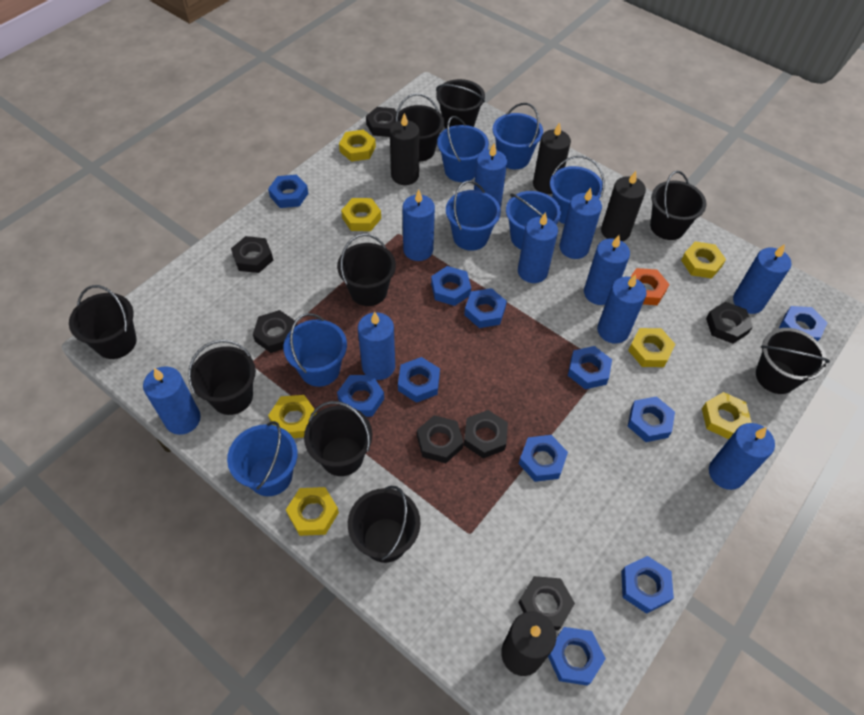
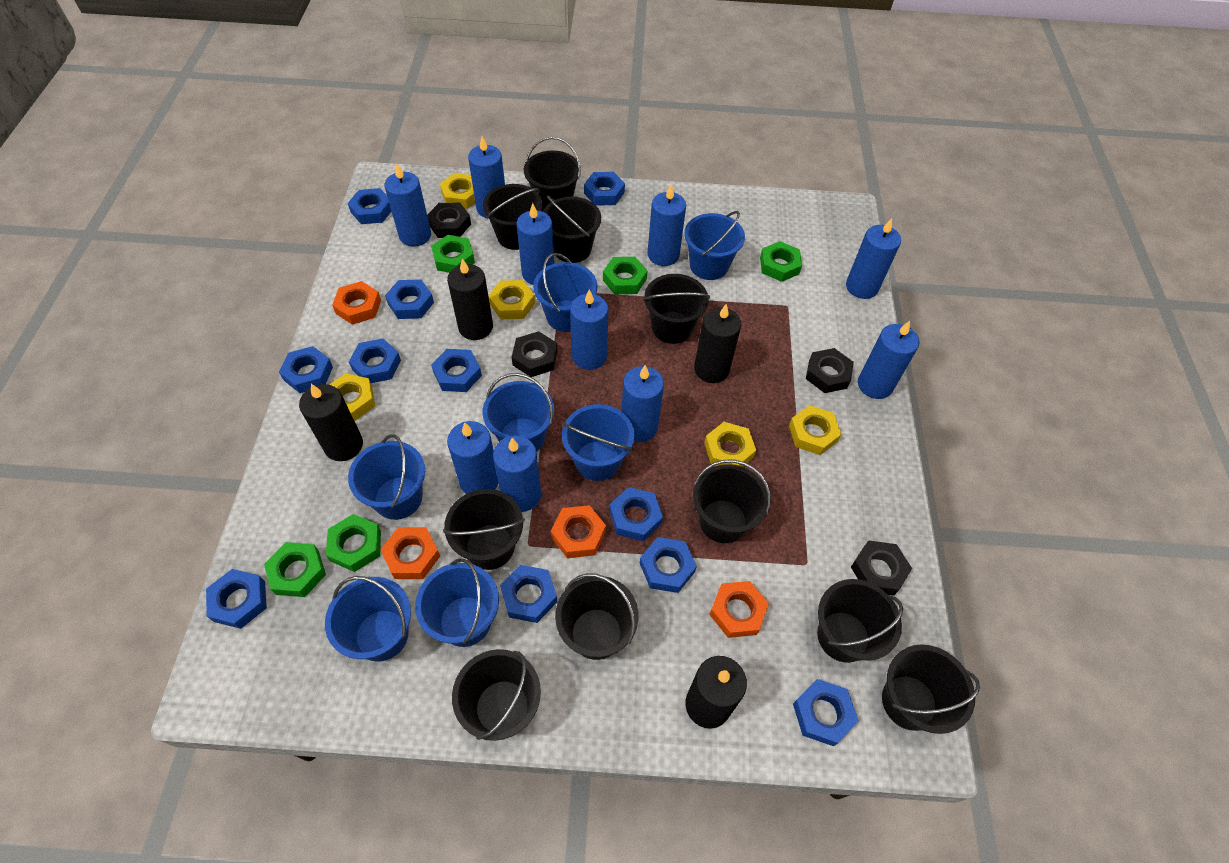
black bucket: [69,285,137,359] [188,340,256,415] [304,401,372,476] [337,234,396,306] [348,486,421,563] [394,93,444,161] [436,79,485,129] [650,171,707,240] [756,328,830,394] = 9 -> [443,489,525,570] [452,649,541,741] [483,184,542,250] [524,137,581,212] [543,196,601,263] [555,573,638,660] [643,274,710,344] [693,460,771,543] [817,579,903,663] [882,644,980,734] = 10
black nut: [231,236,273,273] [253,310,297,353] [366,107,397,137] [417,415,464,463] [464,410,508,459] [518,576,575,630] [706,302,753,344] = 7 -> [427,203,471,238] [512,331,558,377] [806,348,854,393] [851,540,912,596] = 4
green nut: none = 0 -> [264,542,326,597] [326,514,381,572] [431,235,475,273] [603,257,648,294] [760,241,802,282] = 5
orange nut: [631,268,669,305] = 1 -> [332,281,381,325] [380,527,440,579] [551,505,606,558] [709,581,769,638] = 4
yellow nut: [268,395,317,438] [286,487,339,536] [339,130,376,162] [341,198,381,231] [628,328,676,367] [681,241,726,279] [702,392,752,439] = 7 -> [329,373,375,421] [440,173,475,209] [488,280,535,319] [704,422,756,467] [789,405,842,455] = 5

